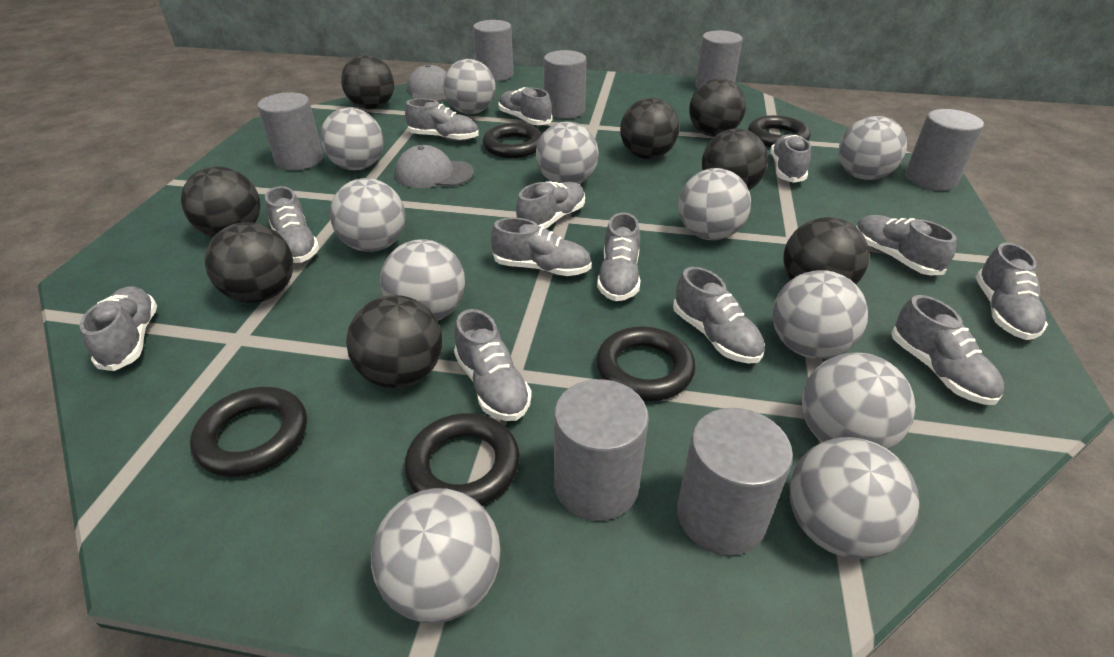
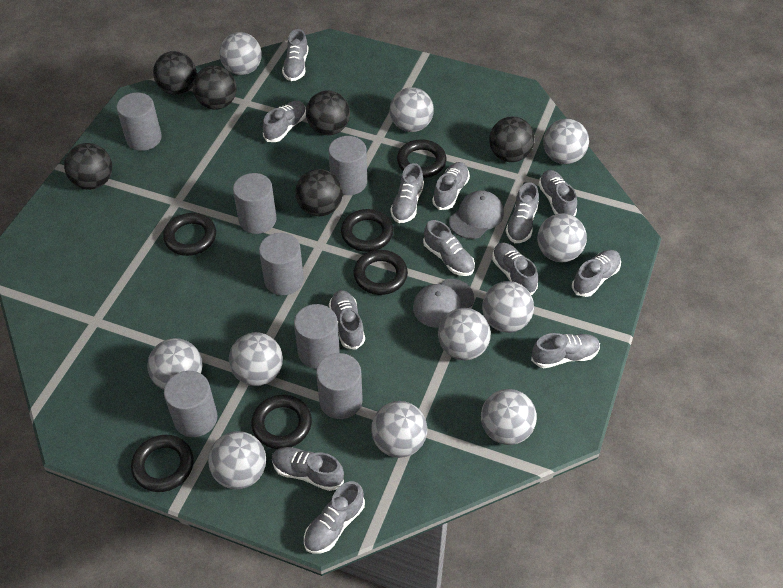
black ball: [181,166,260,237] [205,222,294,303] [341,55,394,109] [346,295,442,388] [620,98,679,159] [689,78,746,137] [702,128,768,190] [783,217,869,284] = 8 -> [64,143,112,190] [153,51,197,95] [193,65,237,110] [295,169,343,216] [306,90,350,135] [489,116,535,162] = 6
black ring: [190,387,307,477] [405,413,520,506] [483,123,542,158] [596,326,695,401] [748,115,811,148] = 5 -> [131,435,194,492] [163,213,216,256] [251,394,312,449] [341,209,393,252] [353,250,408,295] [397,139,446,178] = 6

